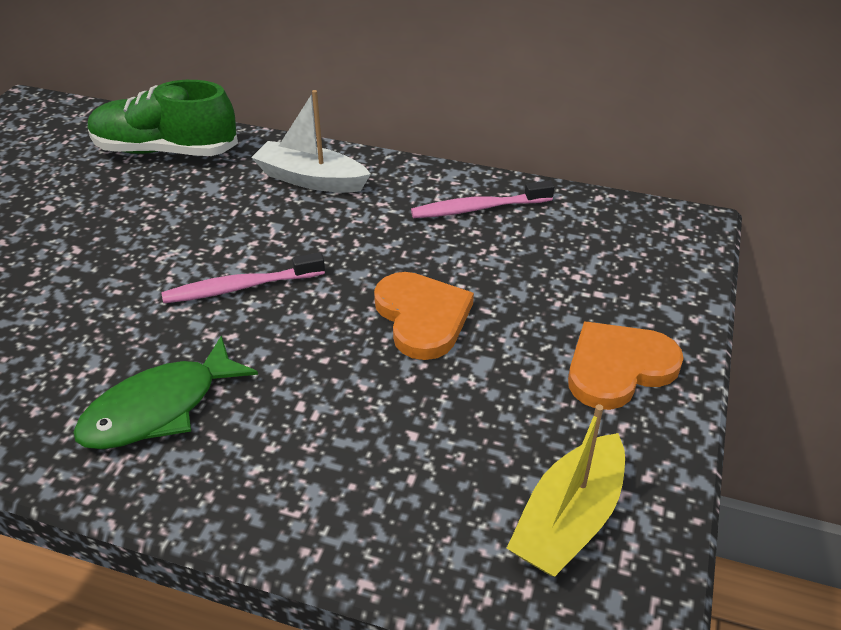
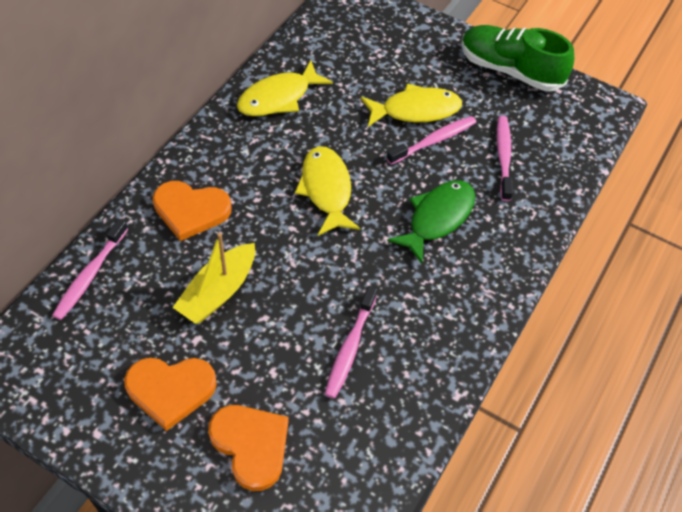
orange heart: [374,272,474,360] [568,322,684,410] = 2 -> [124,358,217,431] [153,181,232,241] [208,405,289,491] = 3
pink toothbrush: [162,252,325,303] [411,180,554,218] = 2 -> [52,219,128,320] [325,286,377,399] [386,116,477,165] [497,116,513,201] = 4
white boat: [251,90,371,193] = 1 -> none = 0
yellow fish: none = 0 -> [237,60,333,116] [295,146,360,236] [361,83,462,127] = 3

